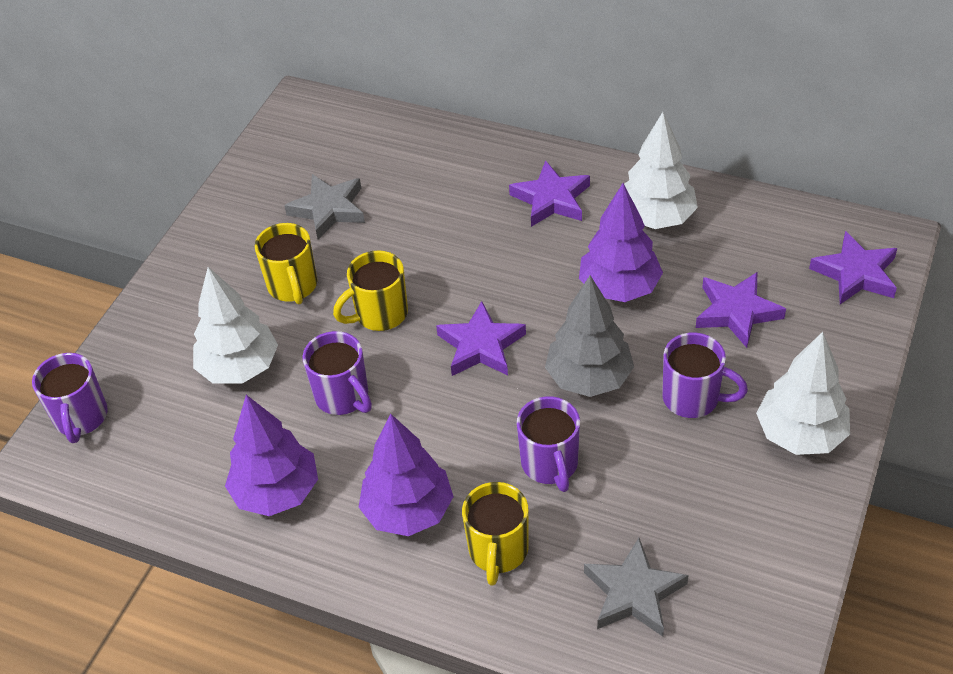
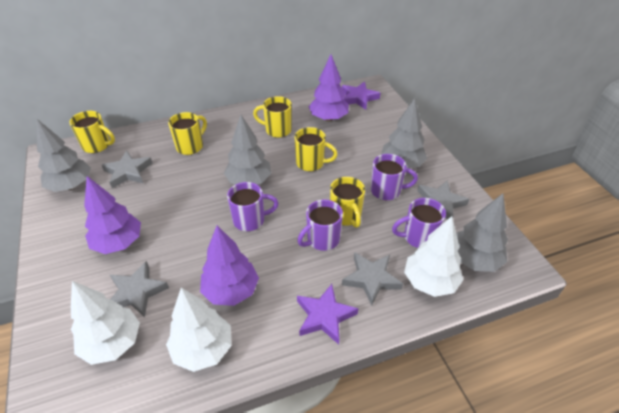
grey star: [284,174,365,240] [584,538,689,637] = 2 -> [102,150,153,188] [110,261,169,317] [342,252,403,306] [417,180,469,220] = 4
grey tree: [545,276,634,397] = 1 -> [36,118,91,192] [224,115,271,184] [381,98,427,168] [456,194,508,272] = 4
purple star: [436,301,526,376] [509,160,590,227] [696,272,786,348] [809,231,897,304] = 4 -> [297,284,358,345] [342,82,380,110] = 2
yellow mug: [255,223,317,305] [333,250,408,331] [462,482,529,586] = 3 -> [69,111,115,153] [168,112,207,155] [253,96,292,138] [294,127,338,171] [330,177,365,228] = 5

